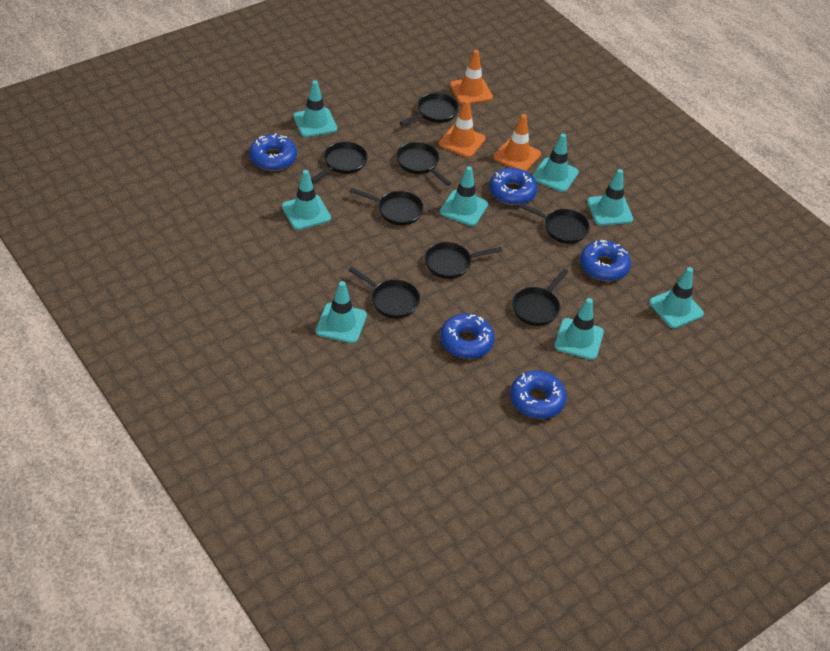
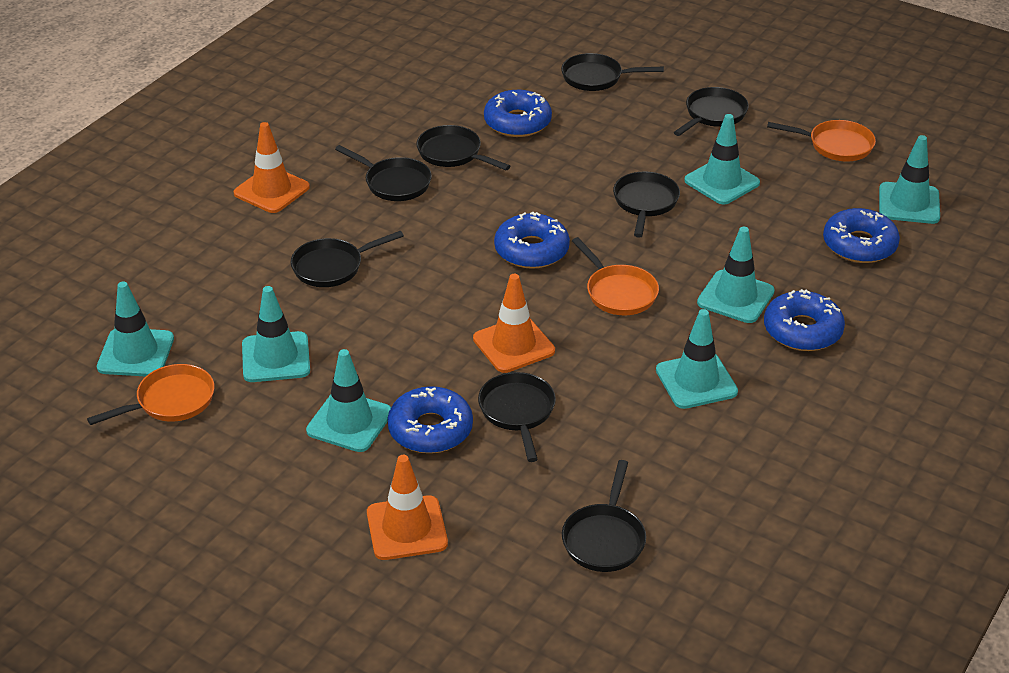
orange pan: none = 0 -> [87,364,215,425] [572,237,659,315] [767,120,876,161] = 3
turquoise traffic cone: [282,170,331,230] [293,80,337,137] [315,281,367,343] [440,166,488,226] [532,133,579,192] [554,298,604,360] [587,169,633,226] [649,267,704,328] = 8 -> [97,281,174,376] [242,286,310,382] [306,349,391,452] [656,309,738,409] [684,114,760,205] [697,227,775,323] [879,135,940,224] = 7

